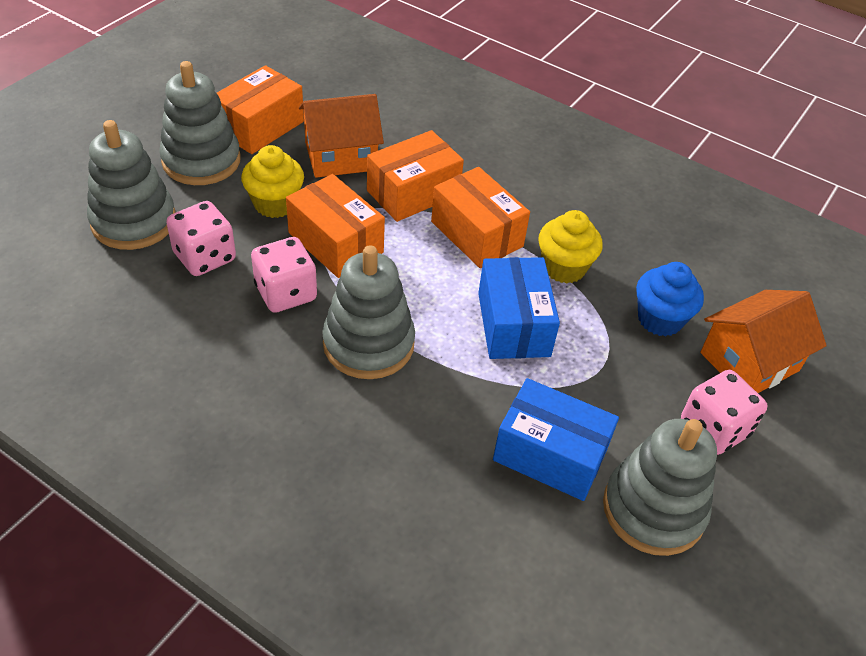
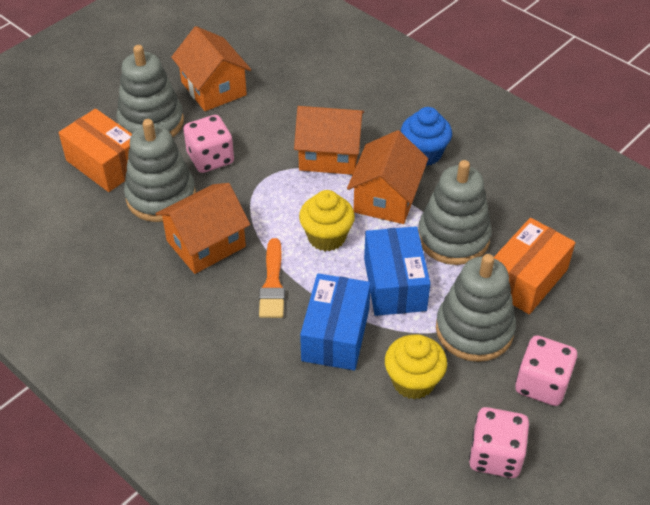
orange box: [217,65,304,154] [286,174,385,278] [367,130,464,222] [431,167,530,268] = 4 -> [59,109,132,192] [494,218,575,314] = 2
orange brush: none = 0 -> [259,238,285,318] = 1
orange house: [299,94,384,178] [700,290,827,393] = 2 -> [156,183,250,274] [171,26,251,111] [294,106,364,175] [347,130,428,224] = 4

